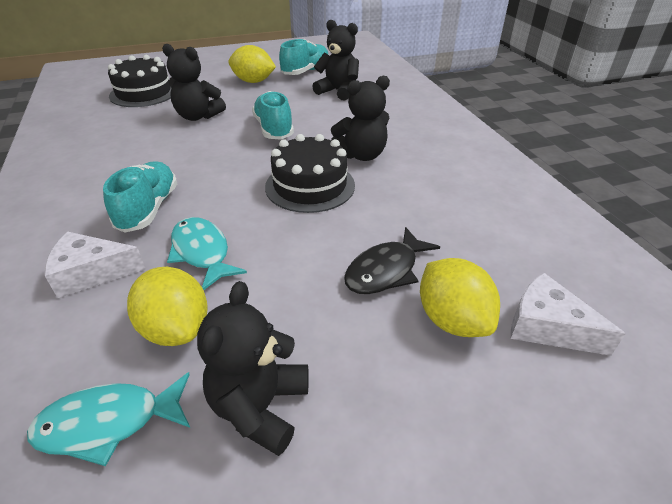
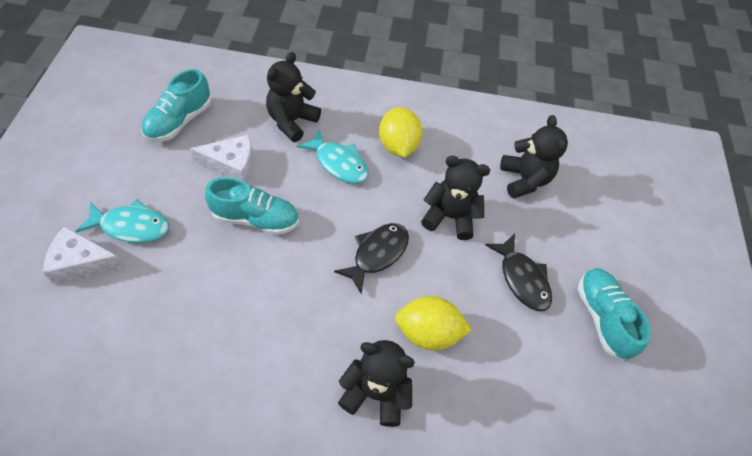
black cake: [108,55,171,107] [265,134,355,213] = 2 -> none = 0
black fish: [344,227,440,294] = 1 -> [334,223,409,294] [485,234,552,311] = 2
yellow lemon: [127,267,208,346] [228,45,276,83] [420,258,500,337] = 3 -> [379,107,423,157] [395,296,472,351] = 2

